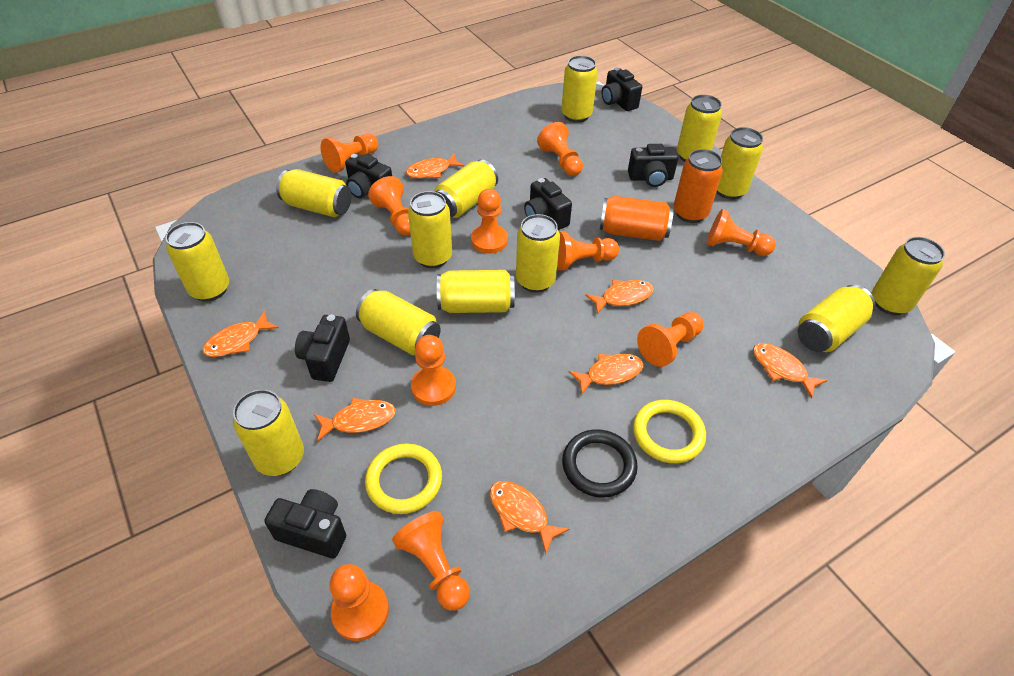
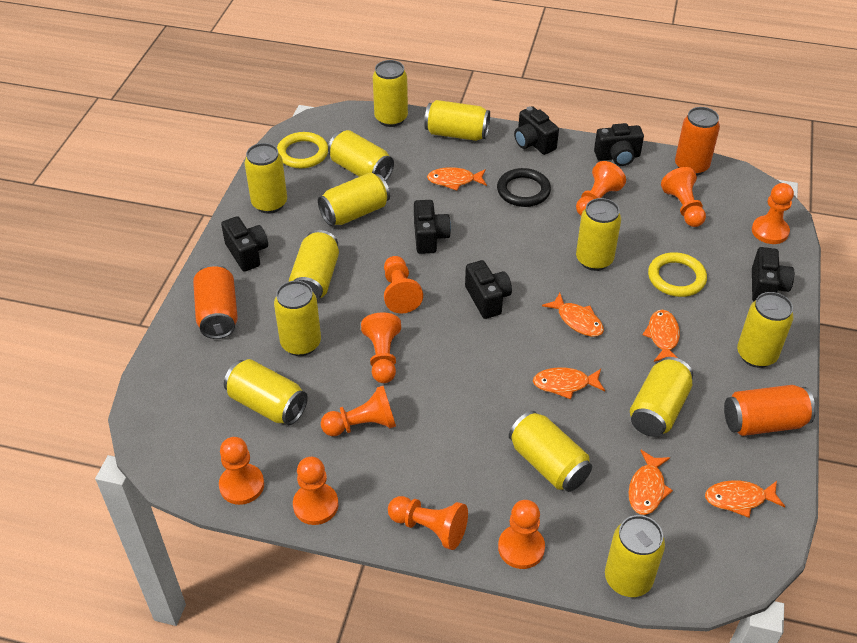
orange can: [600,196,674,241] [673,149,723,223] = 2 -> [193,264,238,339] [675,107,720,176] [724,385,816,436] = 3
orange fish: [203,311,279,357] [314,398,396,441] [406,153,464,178] [490,481,569,553] [569,354,644,395] [585,280,654,314] [753,343,828,399] = 7 -> [427,167,487,191] [533,367,605,399] [542,293,604,337] [628,450,673,515] [642,309,680,362] [705,480,785,518] = 6

